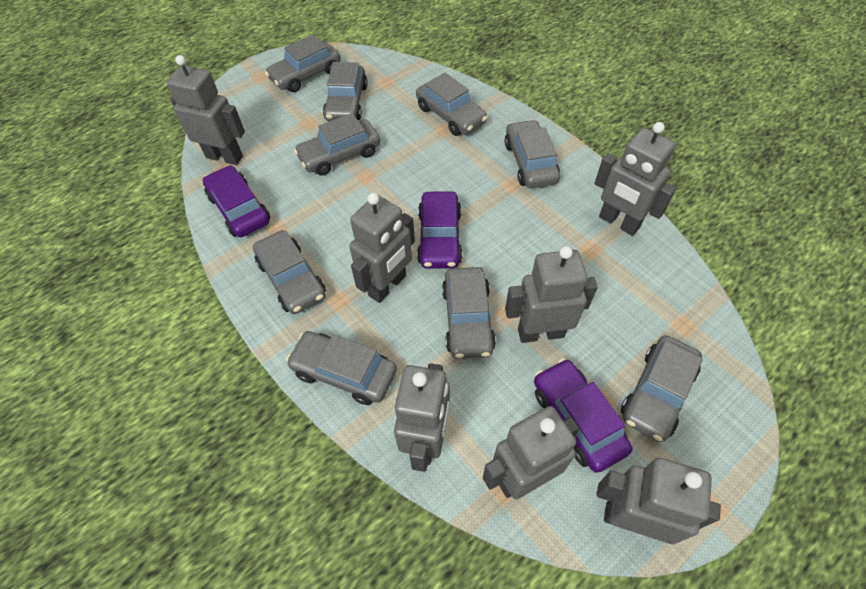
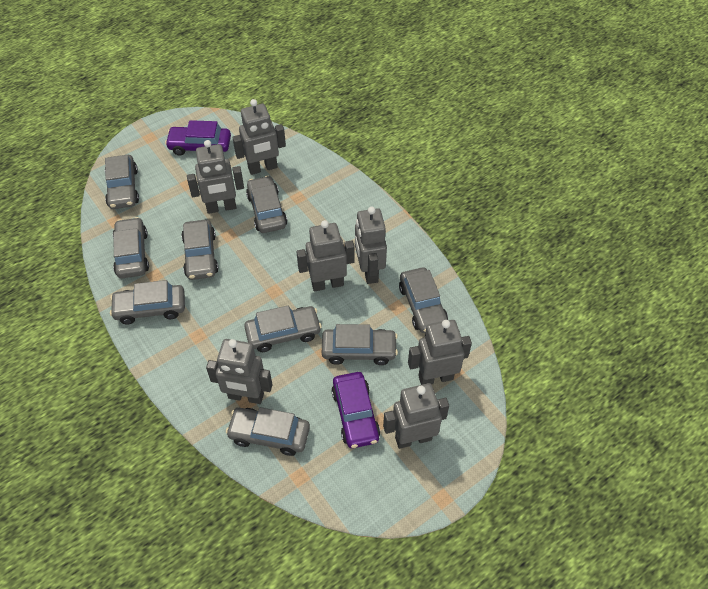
purple car: [203,165,270,237] [417,191,463,269] [534,359,633,473] = 3 -> [165,120,231,156] [331,372,380,448] = 2

